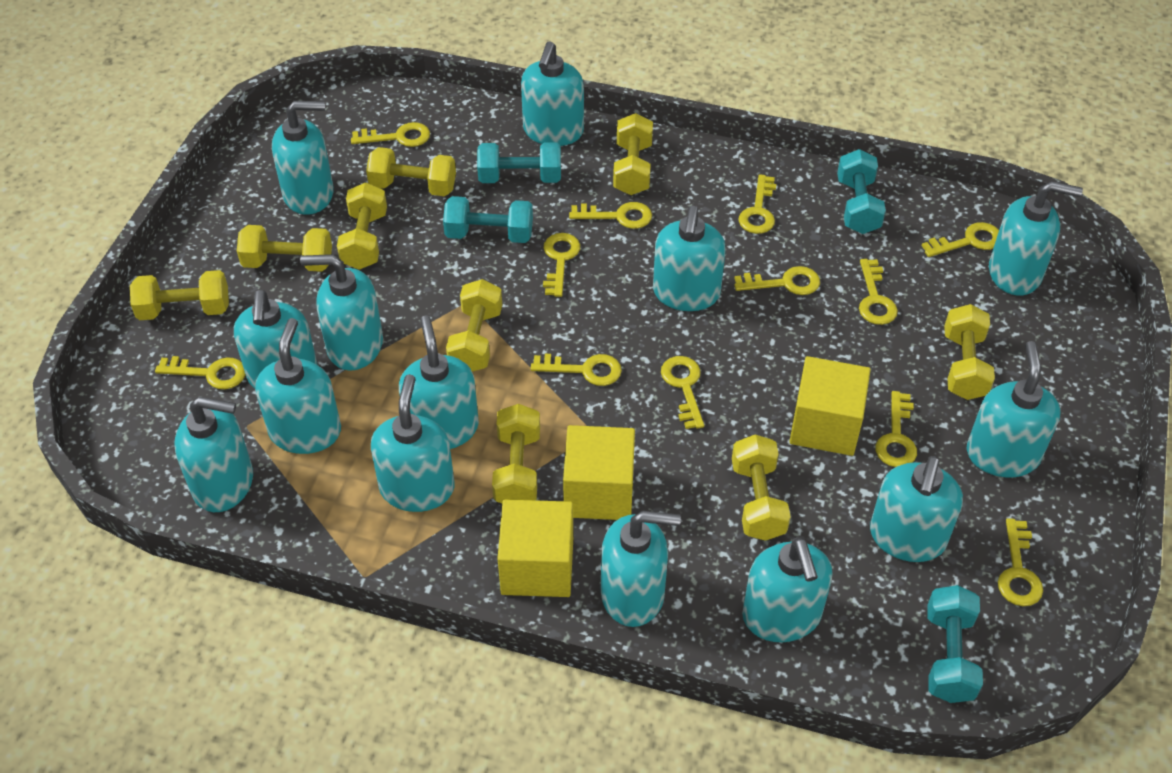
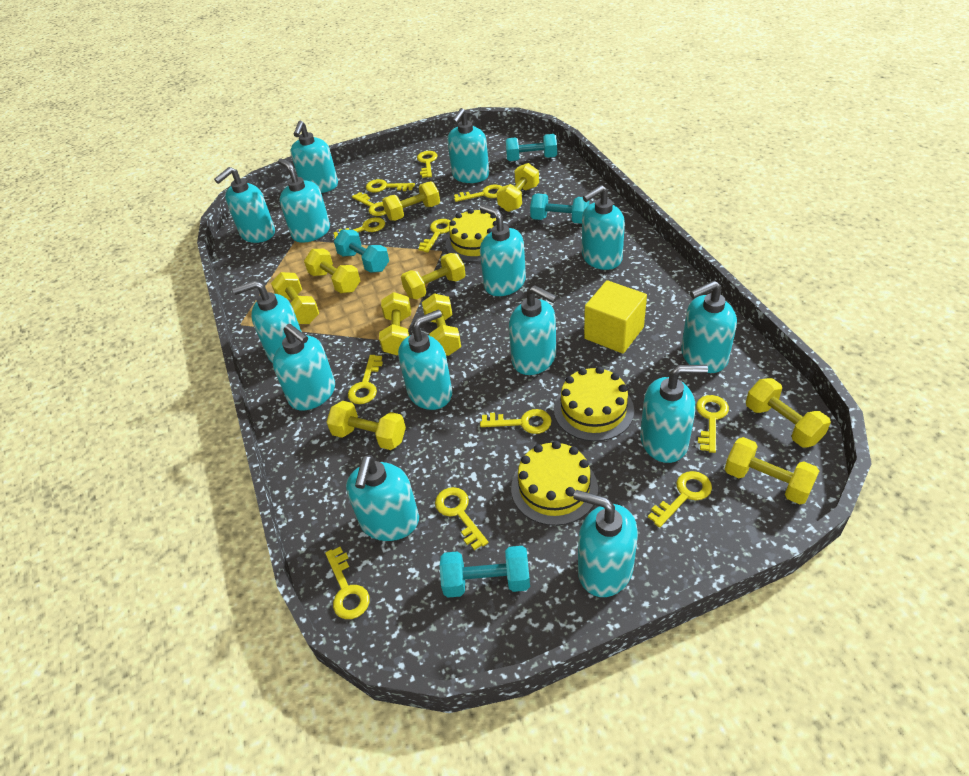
yellow cake: none = 0 -> [445,208,497,262] [511,441,598,526] [554,367,634,441] = 3
yellow cube: [497,500,573,597] [563,425,635,520] [789,356,871,456] = 3 -> [584,280,647,354] = 1
yellow dumbbell: [130,270,229,320] [237,225,332,272] [337,182,387,269] [366,147,456,196] [446,279,502,372] [492,404,540,503] [613,113,653,195] [732,434,791,541] [944,304,995,400] = 9 -> [271,272,319,324] [304,249,360,293] [327,401,406,450] [379,292,411,355] [382,181,440,221] [401,253,466,300] [422,293,461,356] [497,163,539,212] [725,437,819,504] [746,378,831,447] = 10

